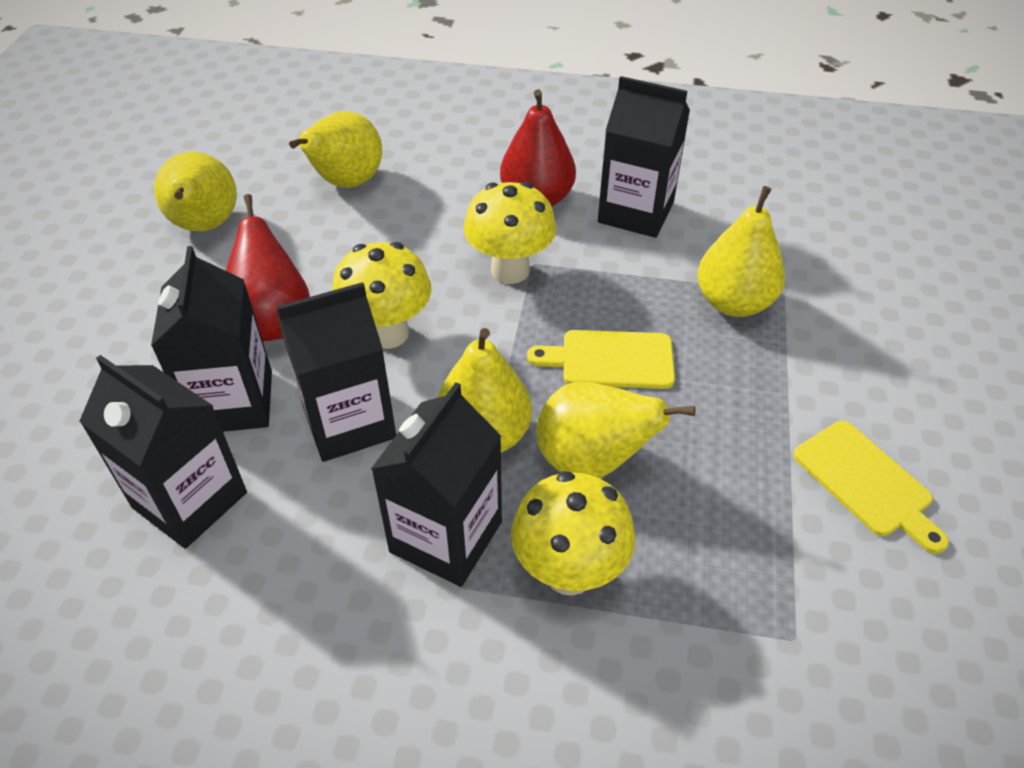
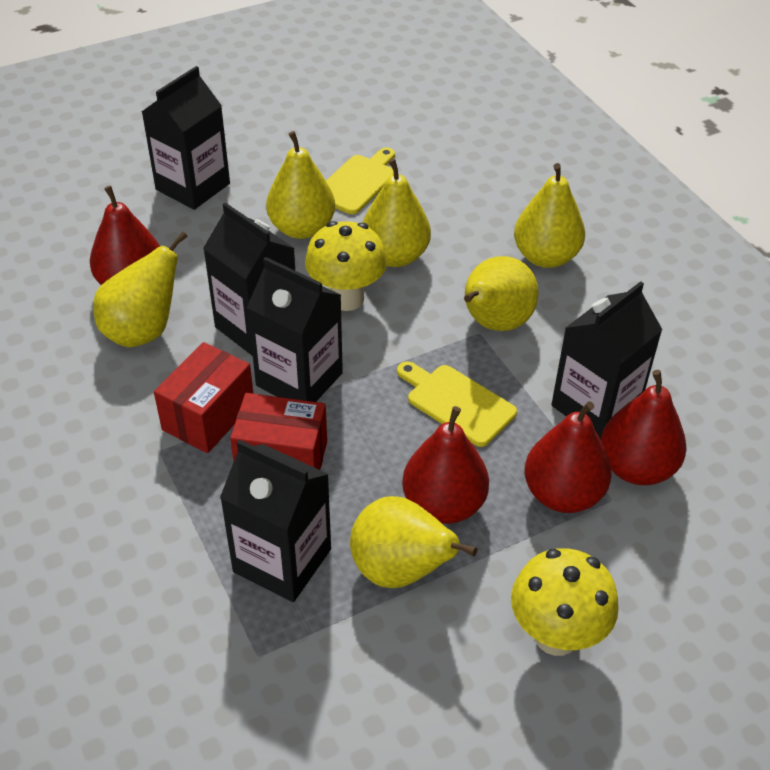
red box: none = 0 -> [154,342,253,453] [230,393,327,470] = 2
red pear: [226,194,310,341] [500,89,576,207] = 2 -> [90,186,160,285] [402,406,489,524] [524,401,611,513] [601,370,687,485] = 4
yellow mushroom: [332,242,431,349] [464,182,556,284] [511,471,636,596] = 3 -> [305,221,387,311] [511,548,619,656] = 2
yellow pear: [154,152,237,231] [289,111,382,188] [437,328,532,453] [536,382,695,478] [697,186,785,317] = 5 -> [93,232,188,348] [266,131,335,239] [350,496,477,588] [363,158,431,267] [464,256,539,331] [514,163,585,268] = 6

